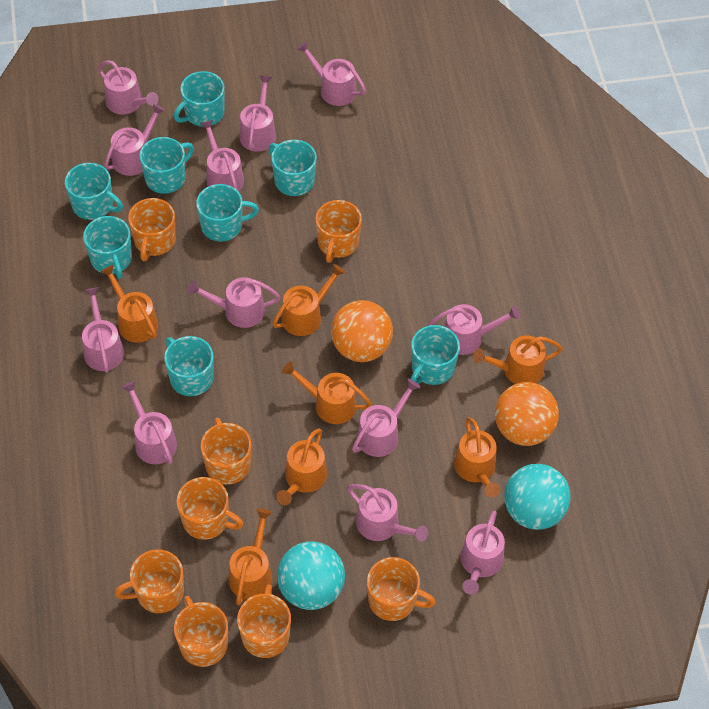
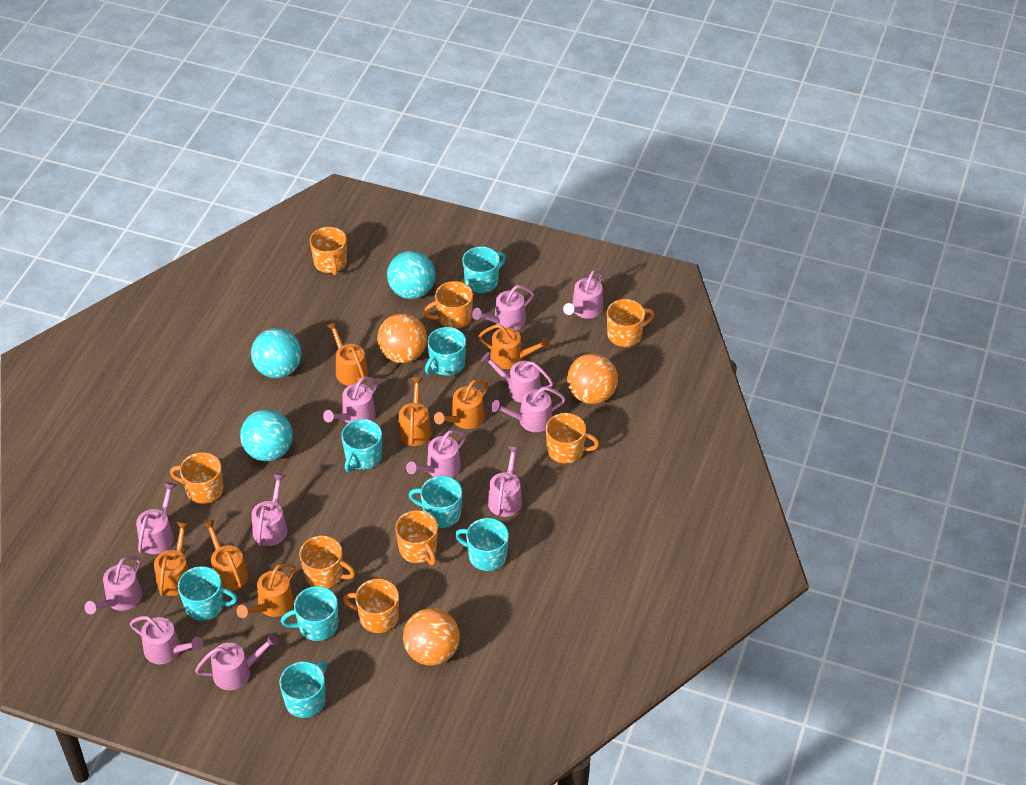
orange ball: [331,300,393,362] [495,382,559,446] = 2 -> [377,314,427,363] [403,608,460,665] [567,353,618,404] = 3
turquoise ball: [277,541,345,610] [504,464,571,530] = 2 -> [240,409,293,461] [251,328,302,378] [387,251,435,299] = 3

